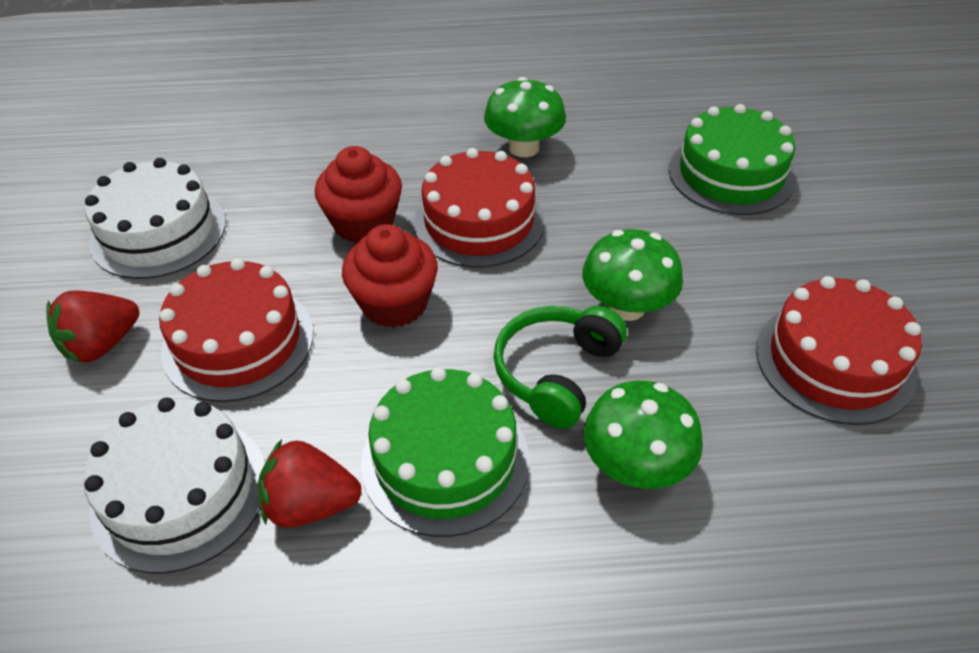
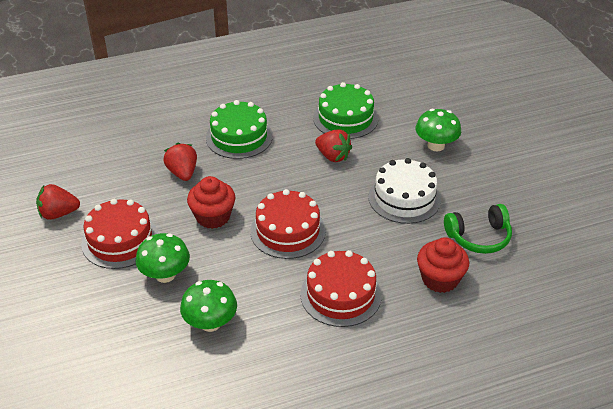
red strawberry: [46,290,139,363] [258,439,362,528] = 2 -> [36,184,80,220] [163,143,197,181] [315,129,352,162] = 3
white cake: [84,397,265,573] [85,158,226,279] = 2 -> [368,158,441,224] = 1

